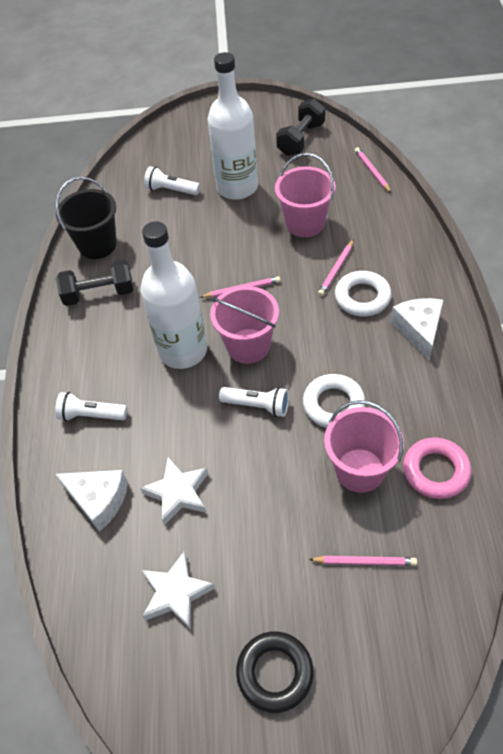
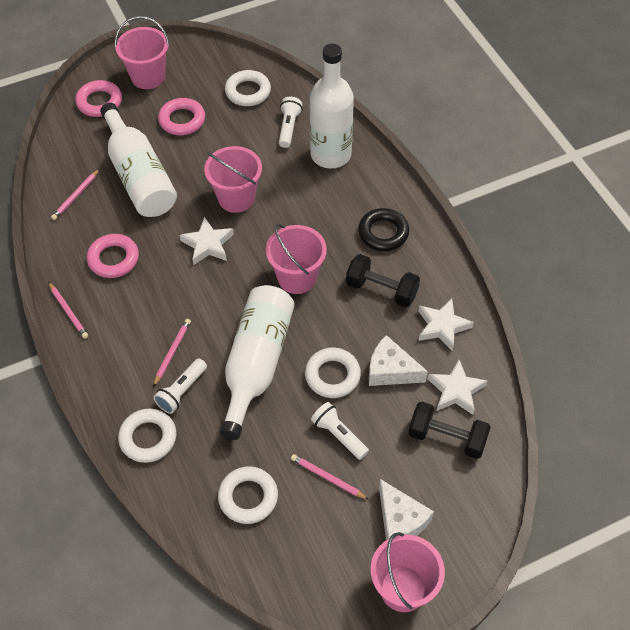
black bucket: [56,177,117,259] = 1 -> none = 0
pink bucket: [210,286,279,364] [275,153,336,237] [324,400,404,493] = 3 -> [115,16,170,89] [204,146,262,213] [266,224,327,294] [371,532,445,612] = 4
pink ring: [403,437,471,499] = 1 -> [75,80,122,117] [87,234,139,278] [158,98,205,135] = 3
white bottle: [141,221,207,369] [208,52,258,200] = 2 -> [100,103,177,217] [220,285,295,440] [310,44,354,168] = 3
white ring: [303,374,365,428] [335,271,392,317] = 2 -> [118,409,176,463] [218,466,278,524] [225,70,271,106] [305,348,361,398] = 4
white star: [140,457,208,525] [142,552,215,629] = 2 -> [180,217,234,265] [418,298,474,351] [428,360,488,415] = 3

